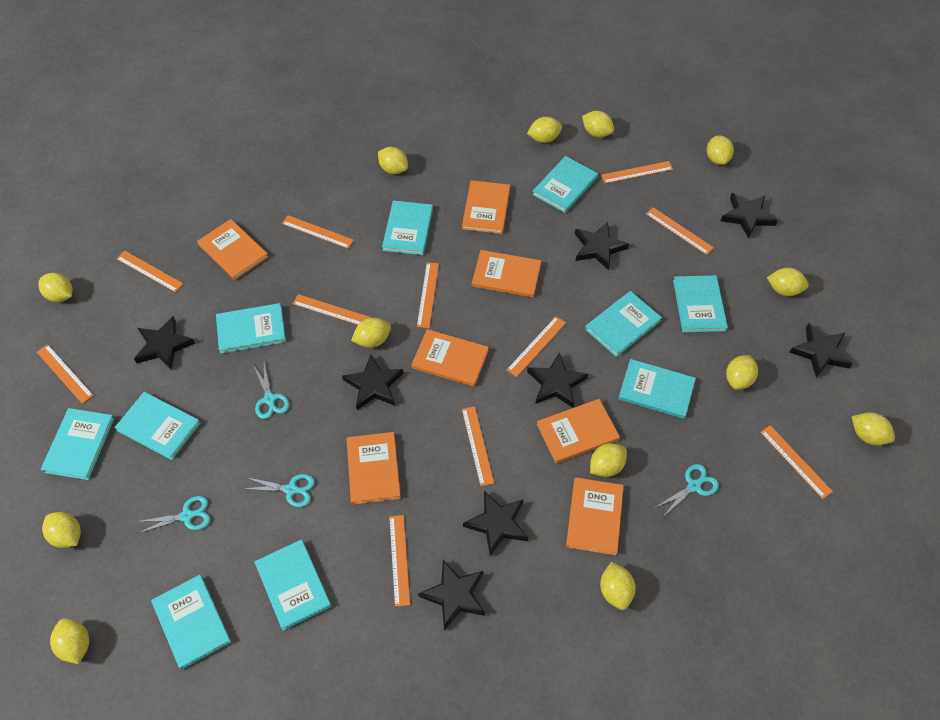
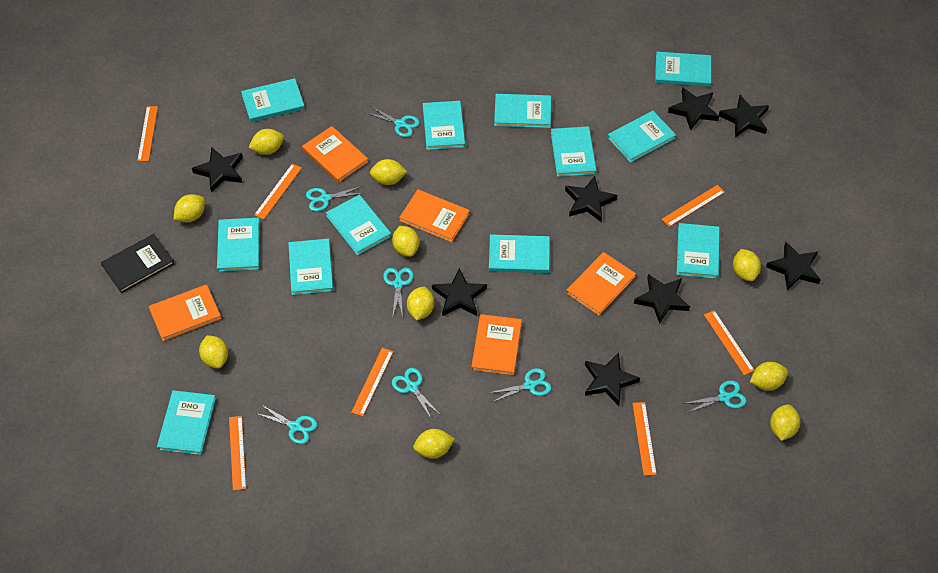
black book: none = 0 -> [101,234,175,293] = 1
orange book: [197,219,268,280] [347,432,401,505] [411,329,489,387] [462,180,510,234] [472,250,541,298] [537,399,620,463] [566,477,624,555] = 7 -> [148,284,222,341] [302,126,368,183] [399,189,470,242] [471,314,522,375] [566,252,636,316] = 5
orange ruler: [37,345,94,403] [116,251,184,292] [282,215,354,249] [293,294,371,325] [389,515,410,607] [417,262,439,328] [462,406,494,486] [507,317,566,377] [601,161,673,183] [646,207,714,255] [760,425,833,499] = 11 -> [137,106,158,161] [229,416,246,491] [254,164,302,219] [351,348,393,416] [632,402,657,476] [662,185,725,227] [704,310,754,375] = 7
turquoise book: [41,408,115,480] [115,392,200,460] [151,575,231,670] [216,303,286,354] [254,539,331,631] [382,200,433,255] [532,156,598,213] [585,291,662,357] [618,359,696,419] [673,275,728,333] = 10 -> [157,390,216,455] [217,218,260,272] [241,78,305,122] [288,239,333,295] [326,195,391,255] [423,101,465,150] [489,234,550,273] [494,94,551,128] [551,126,597,177] [608,111,676,163] [655,52,711,87] [676,223,720,279] = 12
turquoise scissors: [136,496,210,534] [244,474,315,507] [253,363,289,419] [656,464,719,517] = 4 -> [255,405,317,444] [306,186,364,212] [365,106,420,137] [383,268,413,318] [392,368,440,420] [490,368,551,403] [682,380,746,413] = 7
yellow lemon: [38,273,72,302] [42,512,81,548] [50,618,89,664] [351,318,391,348] [378,147,408,174] [527,117,562,143] [582,111,614,137] [590,443,627,477] [600,562,636,610] [707,136,734,165] [726,355,758,390] [767,268,809,296] [852,412,895,445] = 13 -> [174,194,205,222] [199,335,228,368] [248,129,284,155] [370,159,407,185] [392,226,419,257] [407,287,434,320] [413,429,455,459] [733,249,761,281] [750,362,788,390] [770,404,800,441] = 10

